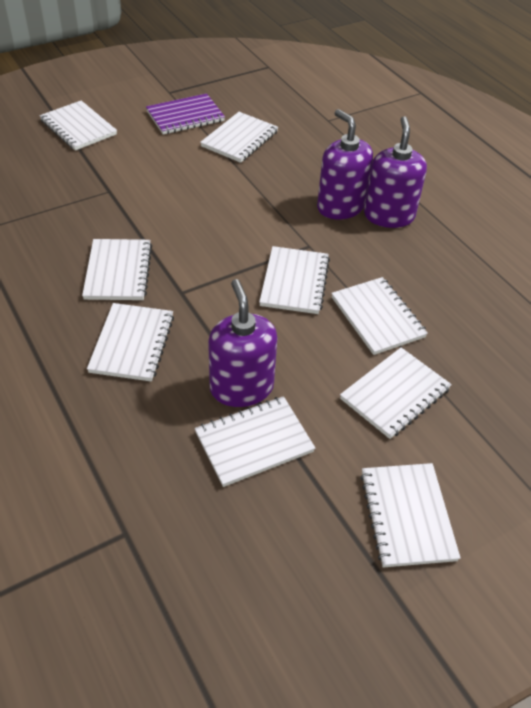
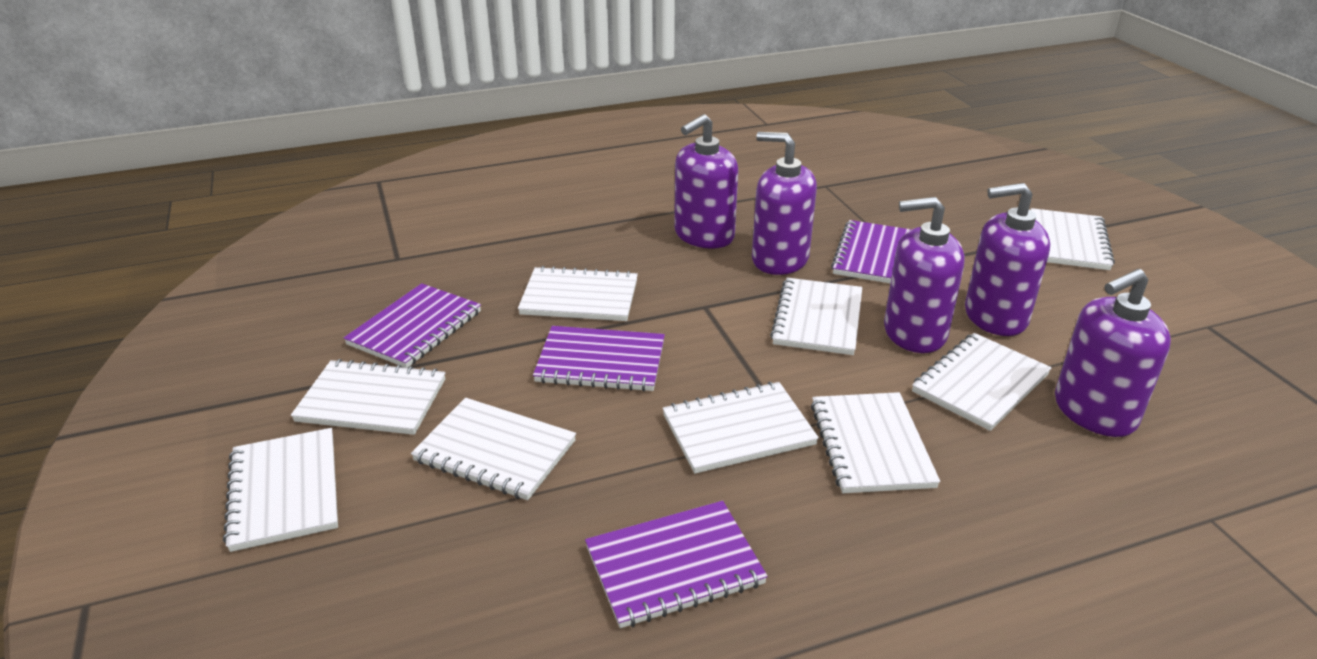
purple notebook: [146,93,225,135] = 1 -> [344,283,481,368] [533,326,665,391] [585,501,768,628] [831,220,912,283] = 4
purple soap dispenser: [208,279,277,407] [317,109,373,220] [364,116,427,228] = 3 -> [674,114,738,249] [752,132,817,275] [884,197,965,353] [965,183,1050,336] [1055,269,1171,437] = 5

